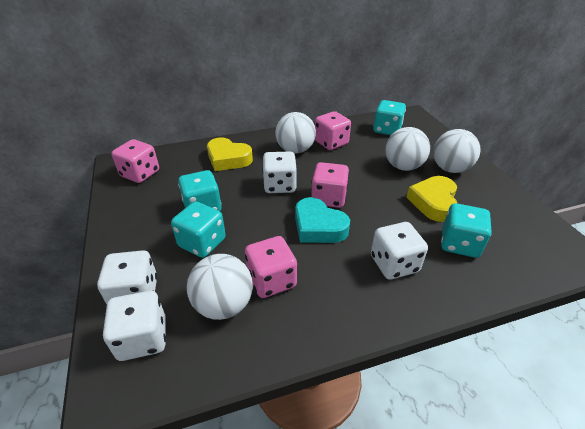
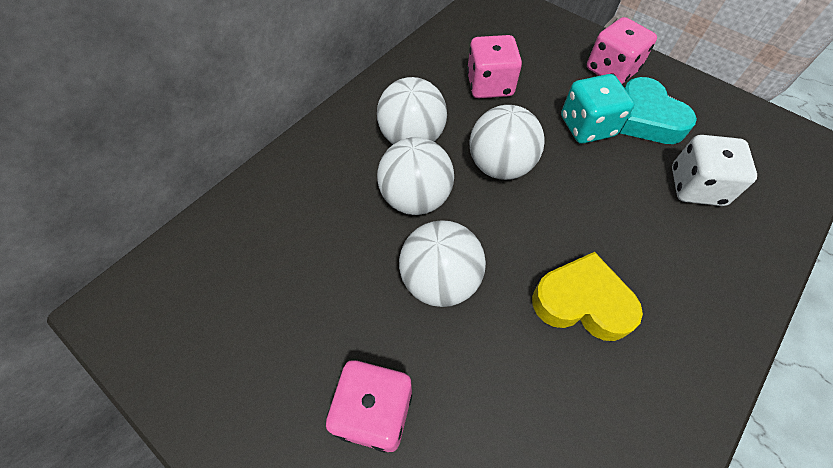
pink dice: [111,139,159,183] [245,236,297,298] [311,162,349,208] [315,111,351,150] = 4 -> [326,360,412,452] [467,35,522,98] [587,17,657,84] = 3
turquoise dice: [171,201,226,258] [178,170,221,211] [373,100,406,135] [441,203,492,258] = 4 -> [561,74,634,144] = 1
white dice: [97,250,157,304] [103,291,166,361] [262,151,297,193] [371,222,428,280] = 4 -> [672,135,757,206] = 1
yellow heart: [207,137,253,171] [406,176,457,222] = 2 -> [532,252,643,341] = 1

